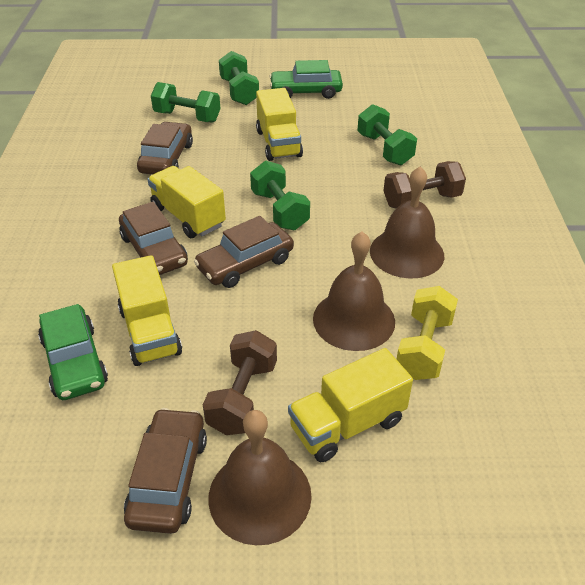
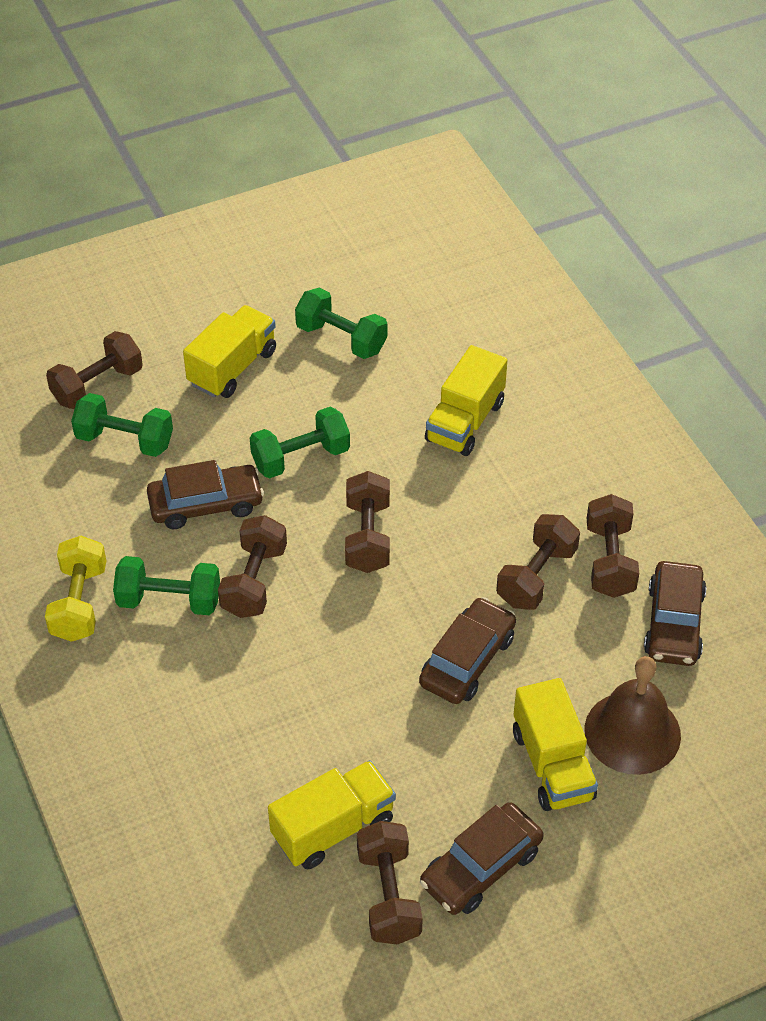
brown bell: [208,410,312,545] [313,232,395,351] [370,166,444,279] = 3 -> [584,656,681,775] = 1
brown dumbbell: [203,330,277,435] [384,161,466,209] = 2 -> [46,331,143,409] [218,515,287,618] [345,471,390,573] [357,821,423,945] [496,514,580,610] [587,494,639,598] = 6
green car: [38,304,108,400] [269,60,343,99] = 2 -> none = 0

